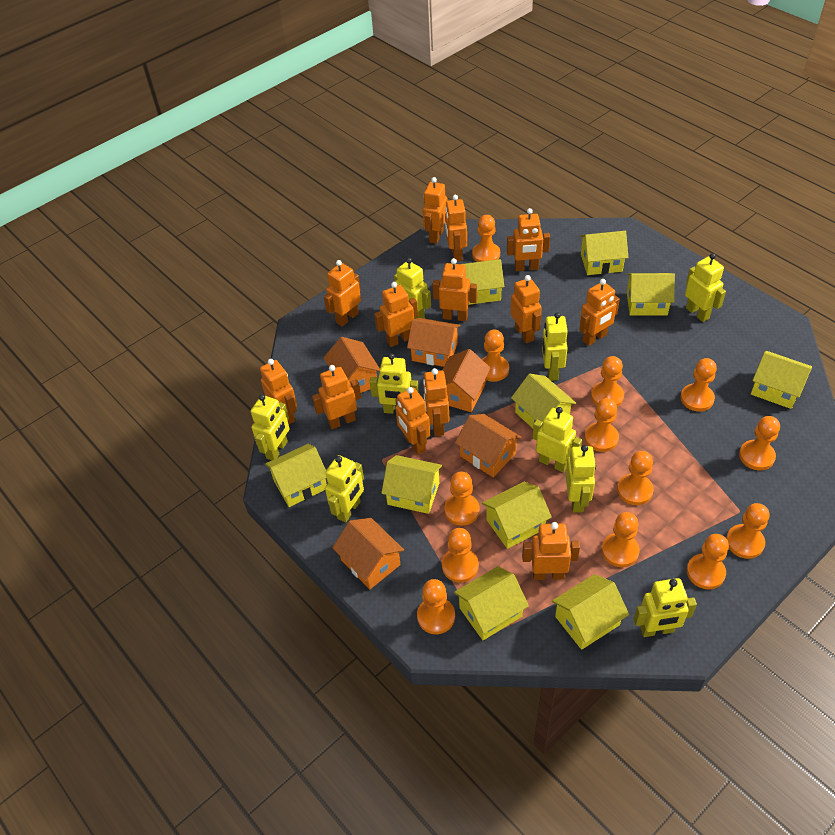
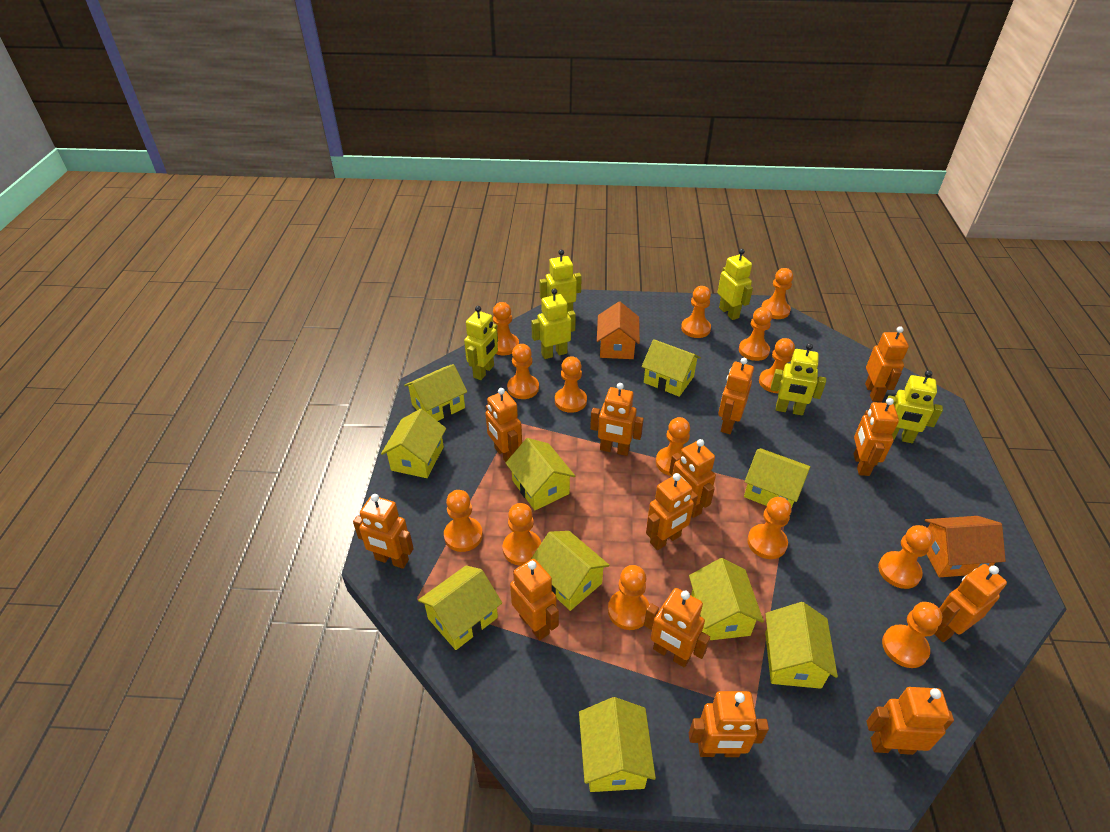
orange house: [324,337,380,393] [332,518,404,589] [407,318,461,367] [442,349,491,412] [455,414,521,477] = 5 -> [597,302,640,359] [925,516,1006,577] = 2
orange pawn: [417,579,455,634] [442,528,479,583] [444,472,480,526] [472,215,500,262] [482,330,509,382] [585,398,619,452] [591,356,624,407] [602,512,640,567] [617,451,654,505] [680,358,717,412] [687,534,729,589] [726,503,769,559] [739,416,780,470] = 13 -> [444,490,483,552] [493,302,519,355] [503,503,541,566] [507,344,539,399] [555,356,587,413] [608,565,650,630] [656,417,690,476] [681,286,711,338] [739,307,772,361] [747,497,792,559] [759,338,795,393] [761,268,793,319] [878,525,933,589] [882,602,942,668] = 14
yellow robot: [251,394,290,460] [325,455,364,523] [370,353,419,414] [394,258,431,319] [532,407,582,473] [542,312,568,381] [565,445,596,513] [634,578,697,637] [685,253,726,322] = 9 -> [464,306,498,380] [531,288,576,359] [539,250,582,312] [717,249,753,320] [771,343,826,416] [885,370,943,443] = 6

